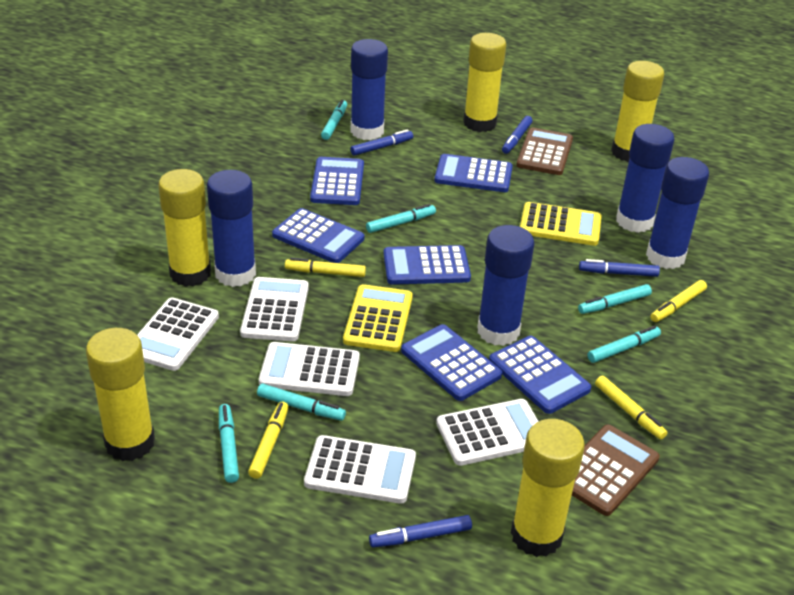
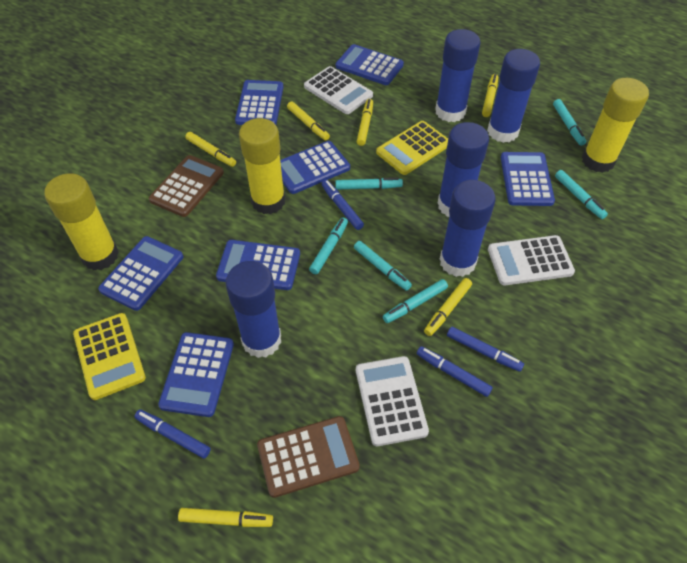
blue calculator: [272,208,364,263] [310,157,364,205] [383,245,471,285] [401,324,502,401] [434,154,513,192] [489,336,591,414] = 6 -> [98,236,183,311] [158,332,234,417] [216,240,300,290] [235,80,283,125] [280,141,350,194] [336,44,404,85] [501,152,555,206] = 7
white calculator: [137,297,219,371] [240,277,309,342] [259,342,360,396] [304,435,416,504] [436,399,539,466] = 5 -> [304,66,373,114] [356,356,429,446] [488,235,575,285] = 3
yellow glue stick: [86,328,155,461] [158,169,211,287] [463,33,506,132] [511,419,585,557] [611,61,664,162] = 5 -> [44,173,119,270] [239,118,285,214] [582,78,649,173] = 3
yellow marker: [248,402,289,479] [285,257,366,277] [595,376,667,440] [650,280,707,322] = 4 -> [178,508,273,527] [185,132,236,167] [287,101,330,140] [357,99,373,146] [424,278,472,336] [482,74,498,117] = 6

